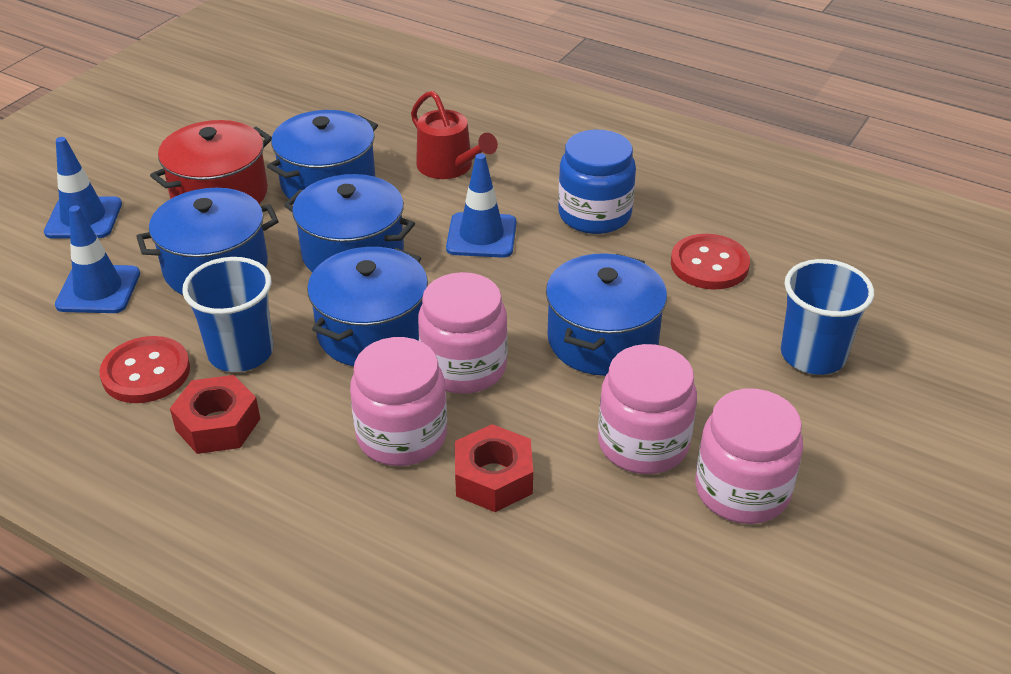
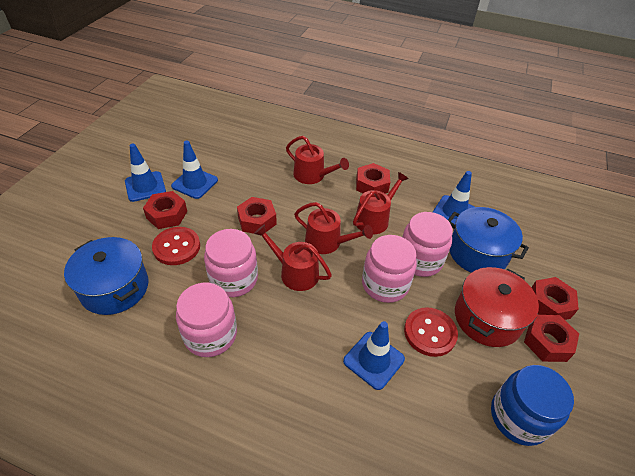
blue cup: [182,257,273,372] [781,259,874,375] = 2 -> none = 0
blue pot: [136,188,279,295] [267,110,378,199] [284,174,415,273] [307,247,428,366] [546,253,667,376] = 5 -> [64,237,149,315] [448,207,529,273] = 2
blue traffic cone: [44,137,122,238] [55,206,140,313] [446,153,516,258] = 3 -> [125,144,166,202] [171,141,218,199] [343,321,405,390] [433,171,475,225] = 4
red nut: [170,375,260,454] [455,424,533,512] = 2 -> [143,191,187,229] [237,197,277,234] [356,163,390,194] [524,315,579,362] [531,277,579,320] = 5
red watering can: [411,91,498,179] = 1 -> [254,224,332,291] [286,136,349,184] [294,202,373,254] [353,172,409,234] = 4

